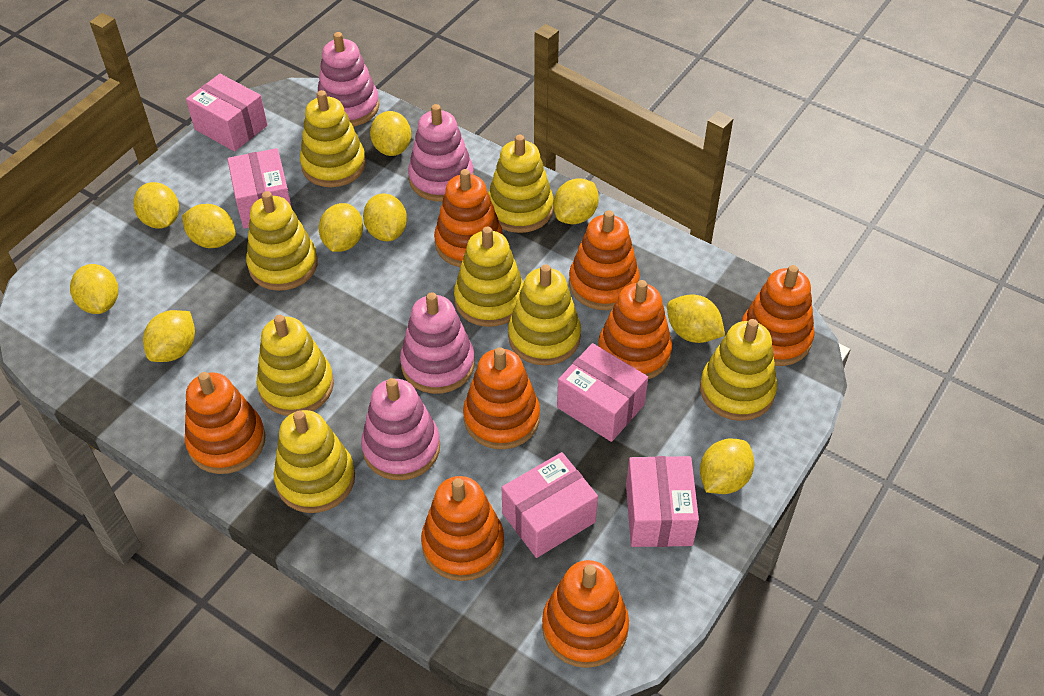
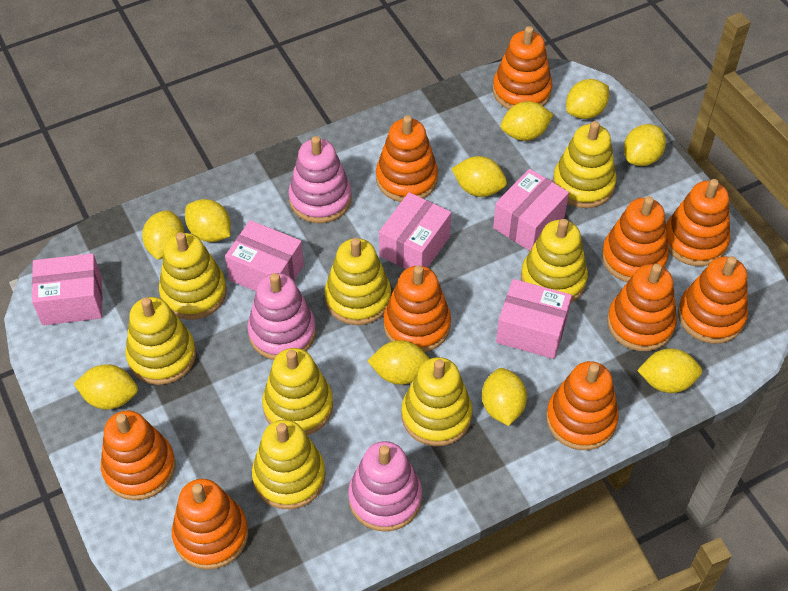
orange stacking toy: [185,372,266,474] [421,476,504,581] [434,169,503,267] [463,347,540,449] [542,560,629,668] [569,210,640,310] [598,280,672,379] [742,265,815,366] = 8 -> [101,410,175,500] [172,479,248,570] [376,115,438,202] [383,266,451,352] [493,26,552,110] [546,361,619,450] [602,196,669,282] [607,264,677,351] [666,179,730,266] [678,256,748,344] = 10
pink stacking toy: [318,32,379,126] [361,378,440,480] [400,292,475,394] [408,104,474,202] = 4 -> [247,273,316,360] [288,136,352,223] [348,441,422,532] = 3

